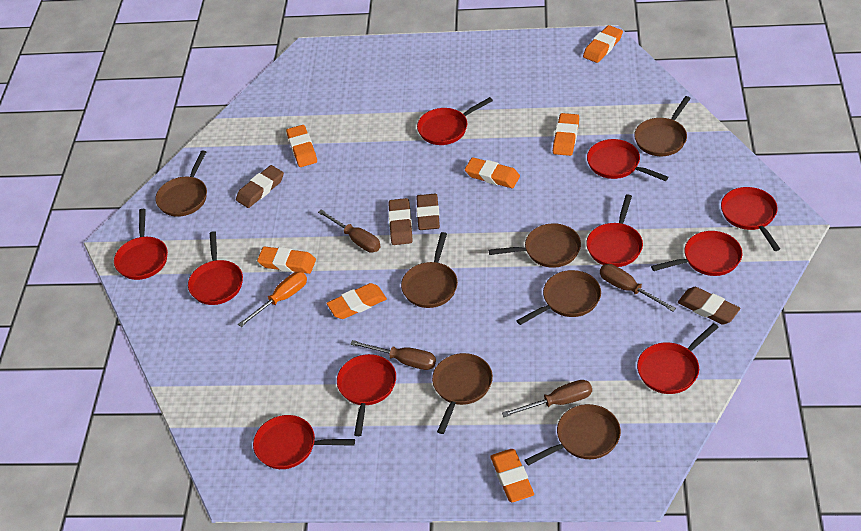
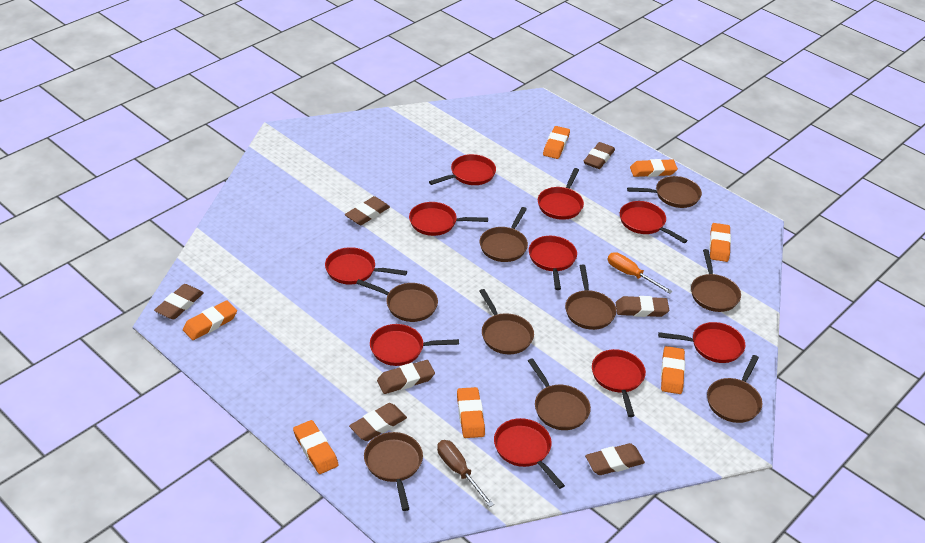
brown eraser: [236,165,284,208] [388,198,413,245] [416,194,440,230] [678,287,741,325] = 4 -> [154,284,204,320] [345,196,390,225] [349,403,407,441] [377,360,435,394] [584,142,615,169] [585,443,645,475] [616,296,669,317] = 7
brown pan: [155,150,207,217] [401,232,458,308] [432,353,493,434] [488,223,581,268] [516,270,601,325] [525,404,621,466] [634,96,691,156] = 7 -> [356,279,438,322] [364,432,423,511] [479,289,534,354] [480,207,528,262] [528,358,591,430] [565,265,616,330] [627,176,702,208] [691,249,741,312] [707,355,762,423] = 9
brown screwdriver: [318,209,381,253] [350,340,436,370] [502,380,592,417] [600,264,676,311] = 4 -> [437,440,494,507] = 1

